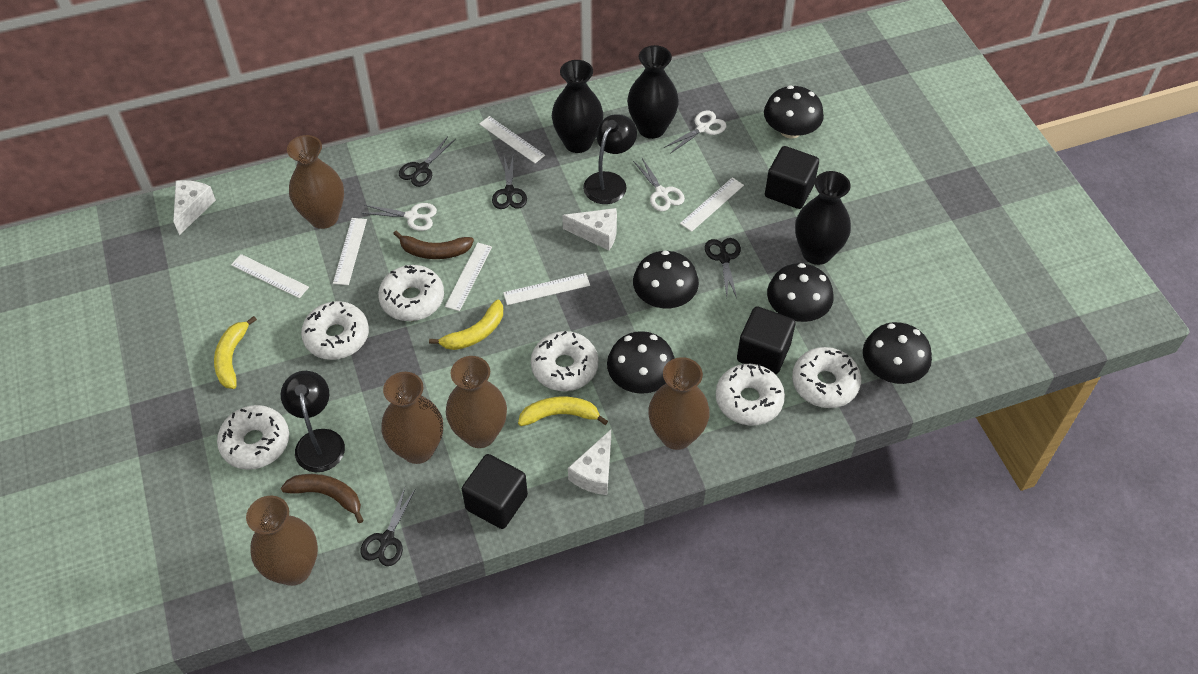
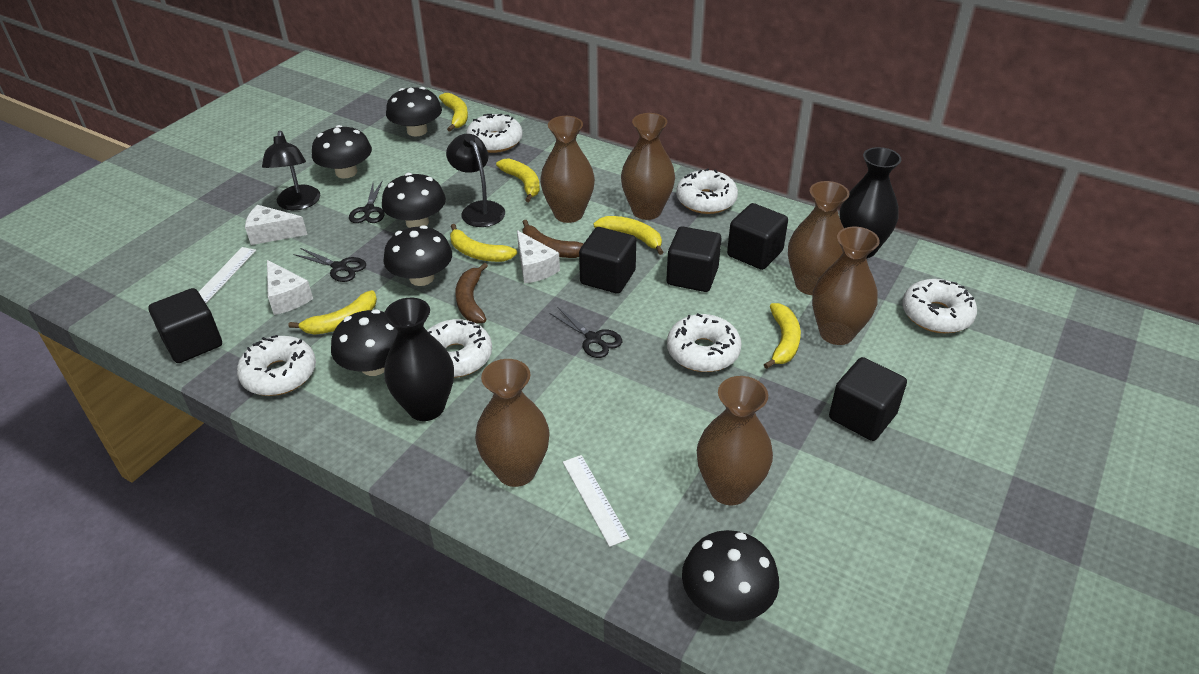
black cube: [462,454,528,529] [737,306,796,374] [765,146,819,209] = 3 -> [148,288,222,363] [579,227,636,294] [666,226,721,292] [727,203,788,270] [829,357,907,441] = 5
black mushroom: [607,331,675,394] [633,251,699,308] [764,85,824,139] [767,263,834,322] [863,322,932,384] = 5 -> [312,125,372,178] [331,309,398,376] [382,173,446,228] [383,225,452,286] [386,87,442,137] [682,530,779,622] = 6
black scissors: [361,488,415,566] [399,136,456,187] [492,156,527,209] [705,238,741,298] = 4 -> [293,248,366,282] [349,181,385,223] [549,307,622,358] = 3
black vase: [552,60,603,153] [627,45,679,139] [795,171,851,265] = 3 -> [384,298,454,421] [839,147,901,258] = 2
brown vase: [246,496,318,586] [287,135,344,229] [381,372,443,464] [446,356,507,448] [648,357,710,450] = 5 -> [475,359,550,487] [540,116,595,223] [621,113,675,220] [697,376,773,505] [788,181,849,295] [812,227,880,345] = 6
white ruler: [231,254,309,298] [333,218,367,285] [445,243,492,311] [479,116,545,163] [503,273,590,305] [680,177,744,232] = 6 -> [199,247,256,303] [563,455,630,547] = 2
white scissors: [362,203,437,231] [633,158,685,211] [664,110,727,154] = 3 -> none = 0
yellow banana: [214,316,257,389] [429,300,503,350] [518,396,608,426] = 3 -> [289,290,377,335] [439,93,468,131] [450,224,517,262] [496,158,540,202] [593,216,664,255] [764,303,801,369] = 6

